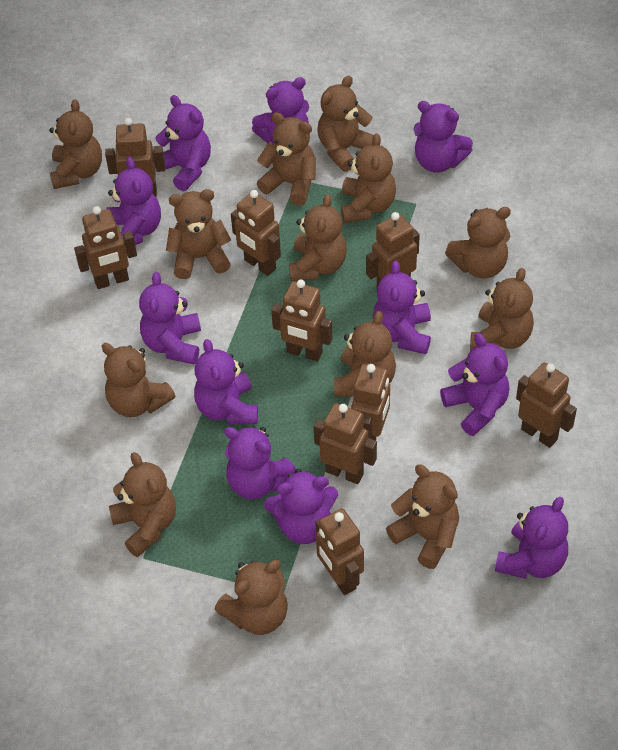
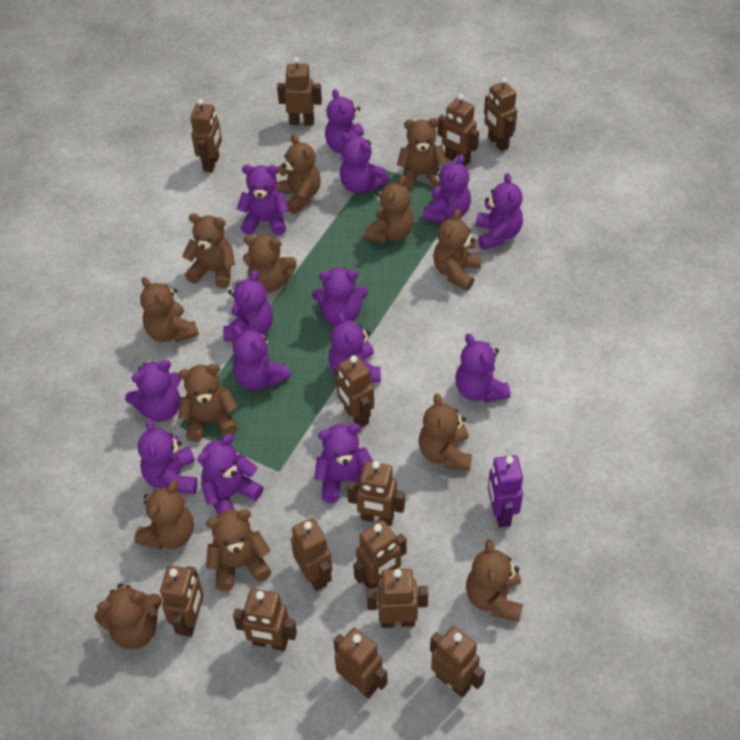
brown robot: [74,206,137,289] [105,118,165,197] [231,190,281,276] [271,280,332,362] [314,403,377,484] [315,509,364,595] [351,364,390,441] [366,212,420,288] [516,363,577,448] = 9 -> [160,565,204,637] [190,99,222,172] [233,589,297,651] [277,57,322,126] [291,518,332,591] [334,628,387,698] [336,355,374,428] [347,461,405,526] [353,520,407,589] [367,569,428,628] [430,626,485,697] [437,94,479,166] [484,77,517,151] = 13
purple robot: none = 0 -> [488,455,523,527] = 1
purple teddy bear: [106,157,161,245] [139,272,201,364] [155,95,211,191] [194,339,258,425] [224,426,296,499] [252,77,309,144] [264,469,338,544] [372,261,431,354] [414,101,473,173] [440,333,509,436] [495,497,568,579] = 11 -> [125,360,181,422] [138,419,198,494] [197,434,264,515] [223,270,273,341] [232,326,291,390] [237,165,289,236] [312,267,368,326] [314,424,373,503] [325,89,364,153] [329,312,381,383] [340,132,389,194] [423,154,471,222] [455,334,511,403] [476,173,523,250] = 14

